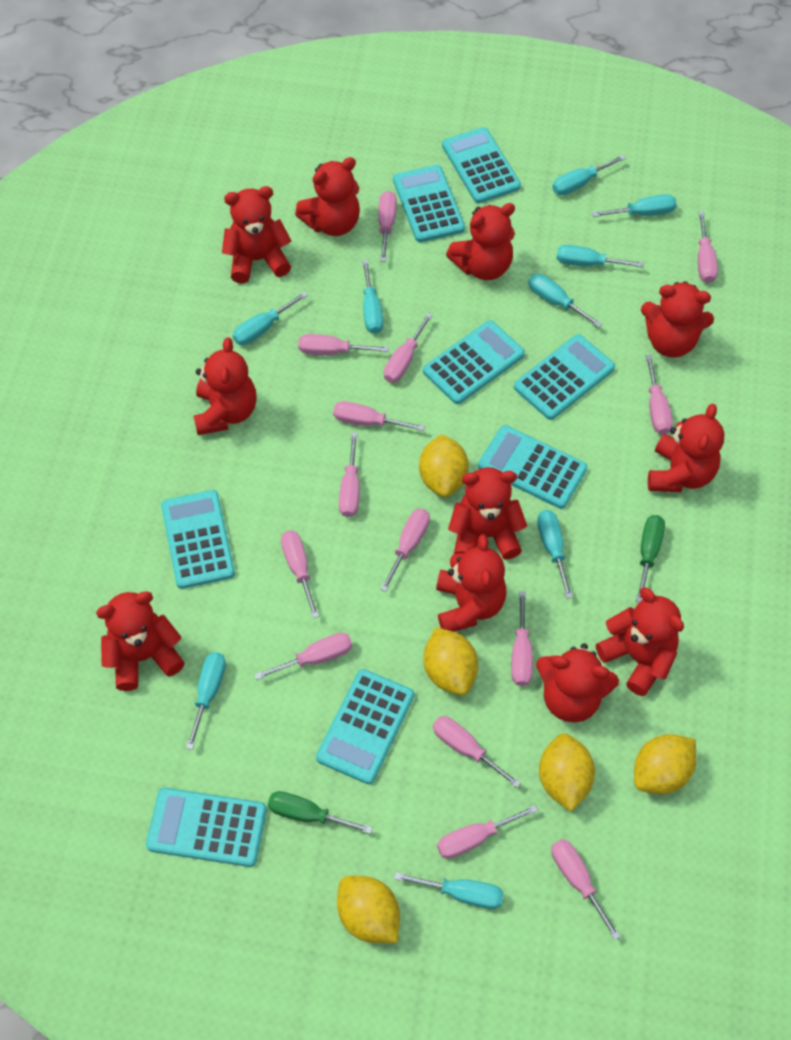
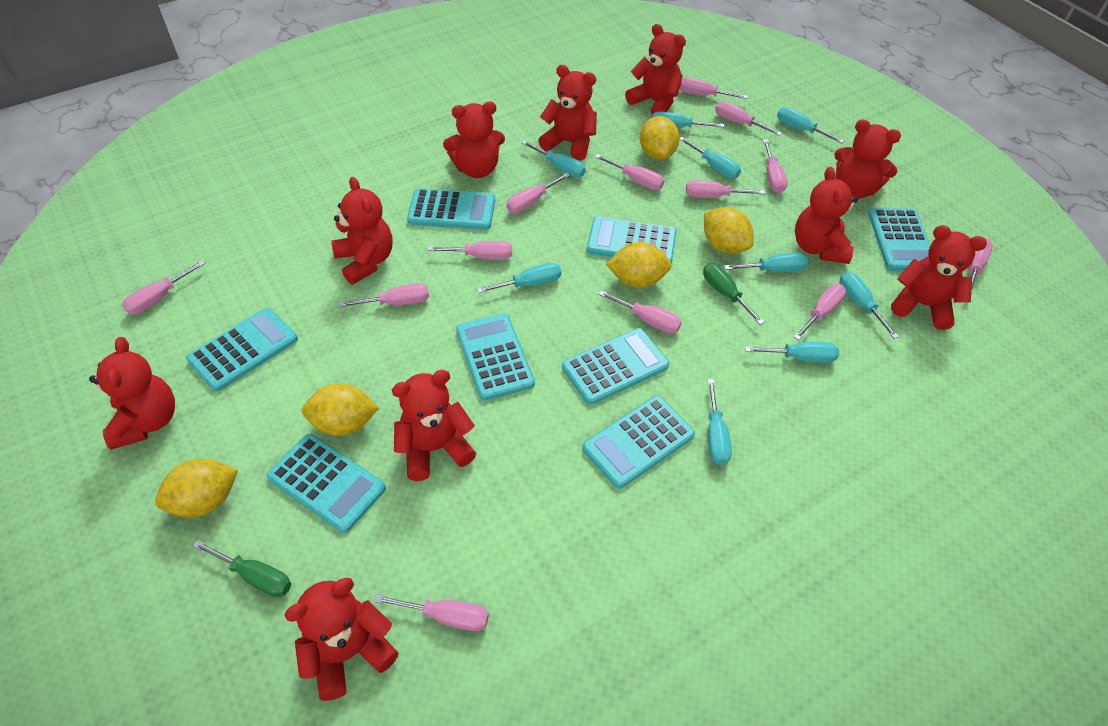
pink screwdriver: [254,633,352,680] [281,531,319,618] [298,334,389,355] [333,401,425,431] [339,432,360,517] [378,191,397,262] [380,508,430,592] [384,313,433,383] [433,716,521,788] [437,805,538,859] [511,591,533,686] [551,839,621,940] [645,355,673,435] [698,211,718,283] = 14 -> [122,260,206,314] [339,283,429,307] [374,594,489,631] [428,241,512,260] [506,173,570,213] [595,154,664,190] [598,290,682,333] [680,77,748,99] [686,180,765,198] [715,101,782,136] [763,140,787,193] [794,284,846,340] [968,238,993,295] = 13
red teddy bear: [96,592,185,691] [193,338,257,435] [222,186,291,284] [295,157,360,236] [436,534,506,632] [446,203,515,280] [448,467,527,560] [536,643,619,722] [596,587,684,696] [641,281,714,357] [648,404,724,492] = 11 -> [89,337,175,450] [284,578,398,701] [331,177,393,285] [392,370,476,481] [443,102,505,178] [538,65,597,161] [625,24,686,115] [795,167,858,264] [834,119,901,199] [891,225,987,330] = 10

